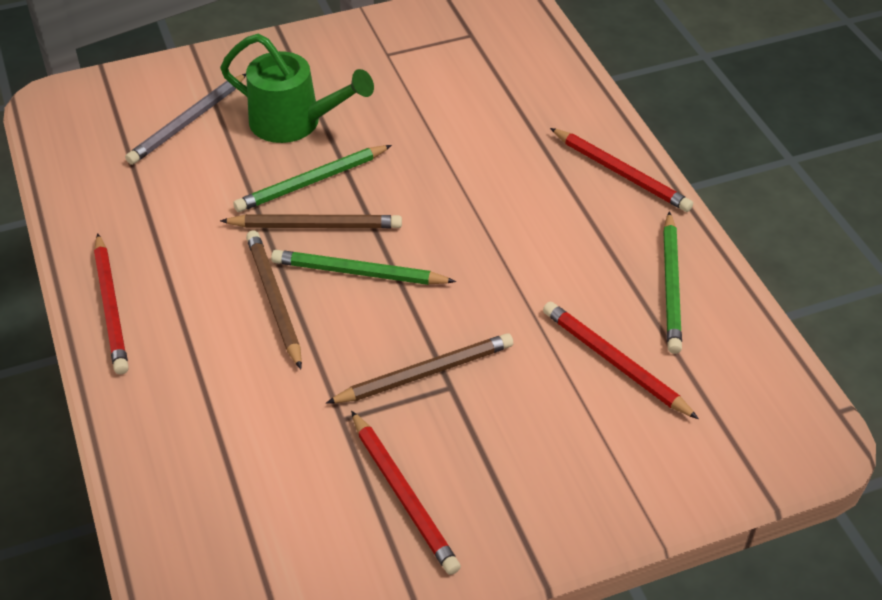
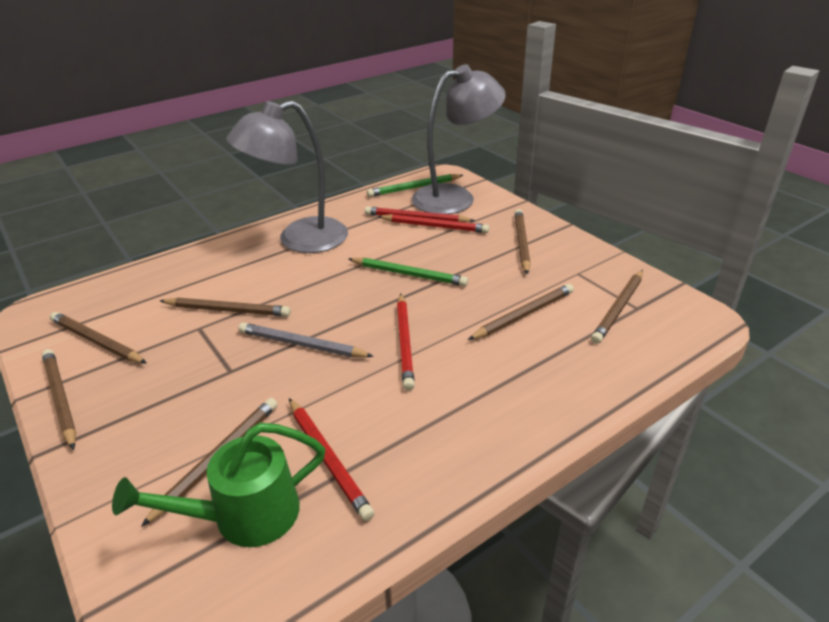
brown pencil: [220,214,402,228] [246,230,302,369] [326,333,513,404] = 3 -> [42,349,76,450] [50,312,147,364] [141,398,277,527] [160,297,291,317] [468,284,574,340] [515,209,531,275] [591,270,643,344] = 7
green pencil: [233,145,392,212] [271,250,456,285] [663,212,682,354] = 3 -> [349,258,468,286] [367,174,463,197] = 2
grey lamp: none = 0 -> [226,100,348,253] [411,64,506,214] = 2

